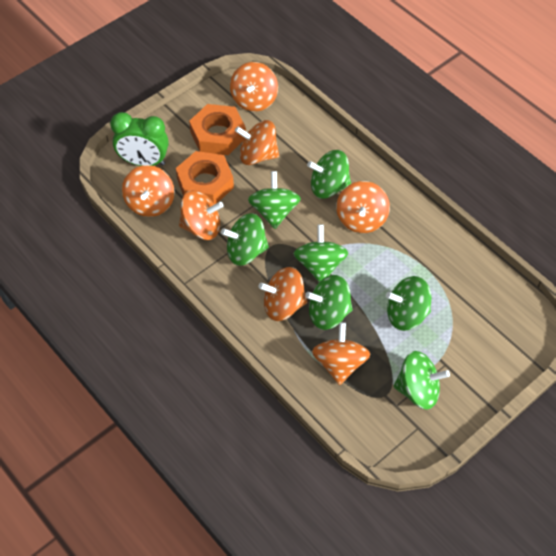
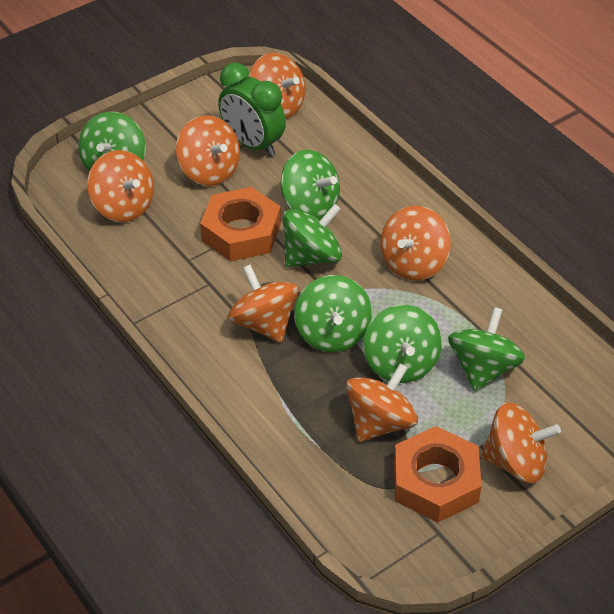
green spinning top: [221,213,269,266] [248,171,301,229] [293,224,348,282] [305,275,353,330] [307,150,351,198] [386,276,431,331] [393,351,450,410] = 7 -> [78,112,146,172] [281,150,340,220] [283,204,342,267] [294,275,372,352] [363,305,442,383] [448,307,525,392] = 6

